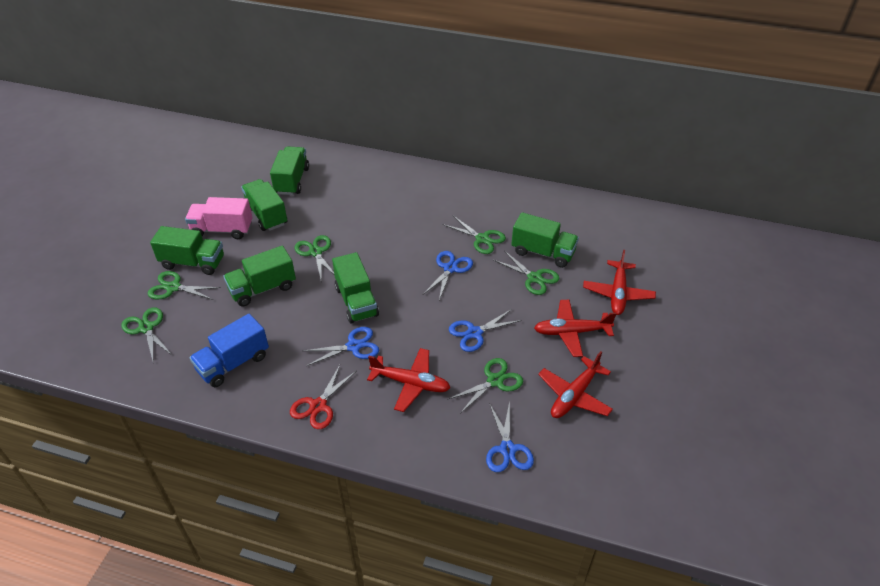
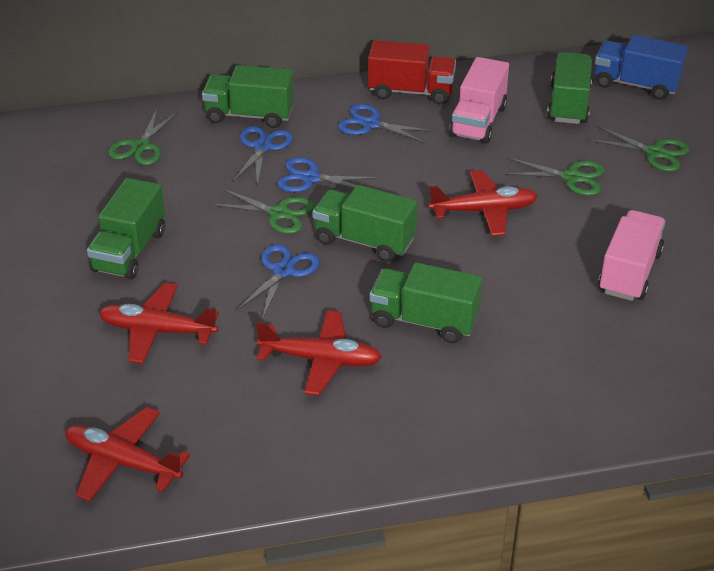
green scissors: [122,307,173,361] [148,271,221,300] [294,235,334,279] [443,216,506,254] [447,358,523,413] [494,251,559,295] = 6 -> [108,108,179,165] [211,188,315,234] [504,158,604,196] [590,126,690,172] = 4
green truck: [150,226,224,275] [223,246,296,307] [241,179,287,231] [270,146,309,195] [332,252,379,323] [511,212,579,268] = 6 -> [87,178,165,280] [202,65,294,128] [313,185,418,262] [370,262,483,343] [547,52,592,124] = 5
pink truck: [185,197,253,239] = 1 -> [449,57,509,144] [598,210,666,301] = 2
red scissors: [290,365,356,429] = 1 -> none = 0
red truck: none = 0 -> [368,40,456,104] = 1

